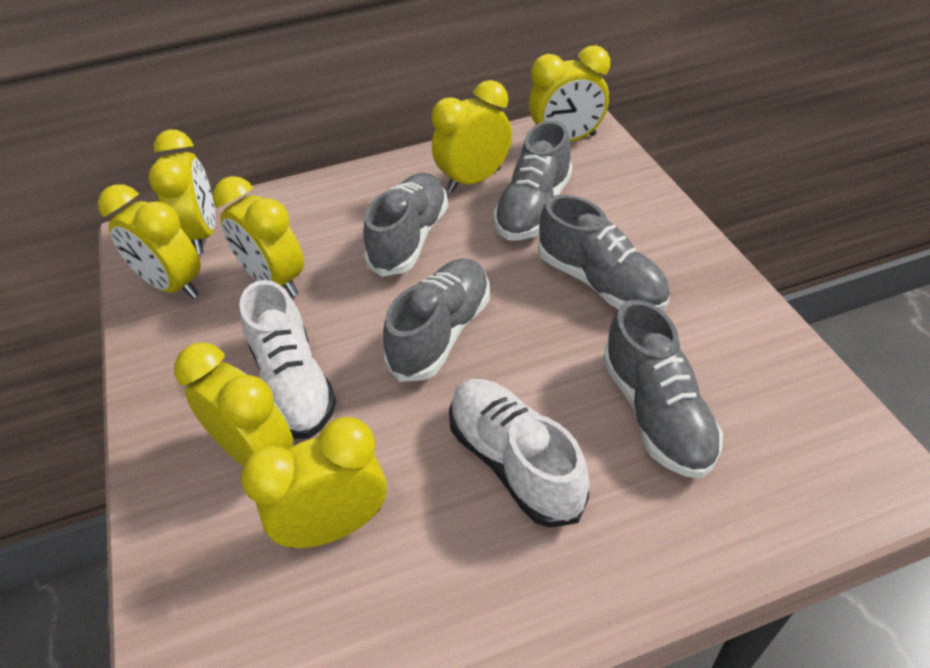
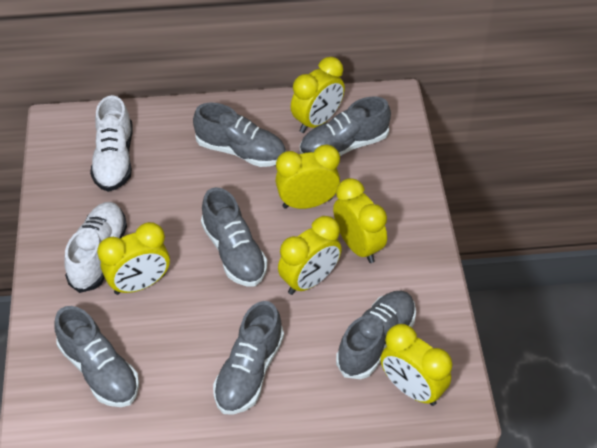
grey shoe: [363,173,448,277] [383,258,490,382] [493,120,573,240] [538,195,670,311] [603,300,723,478] = 5 -> [54,306,139,407] [193,103,286,167] [201,187,268,286] [213,301,284,415] [300,96,391,156] [336,291,416,379] = 6
yellow clock: [98,184,201,299] [148,129,215,254] [174,343,293,466] [213,176,304,297] [241,417,387,548] [431,80,512,193] [529,46,610,142] = 7 -> [97,222,170,295] [275,145,340,209] [278,216,342,295] [291,57,345,133] [333,178,387,263] [380,324,452,406] = 6

